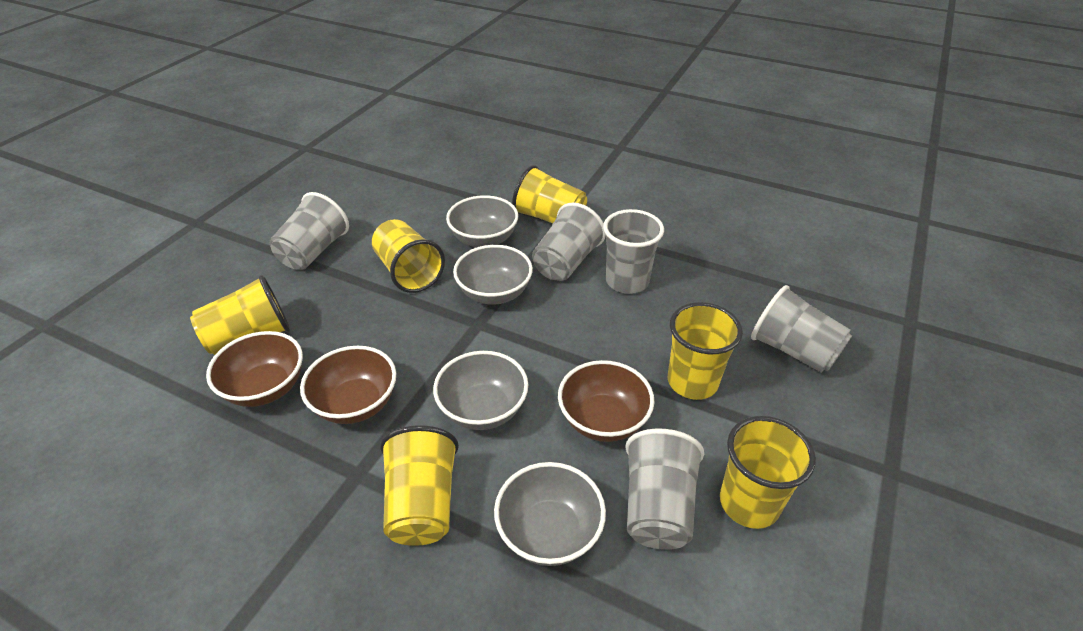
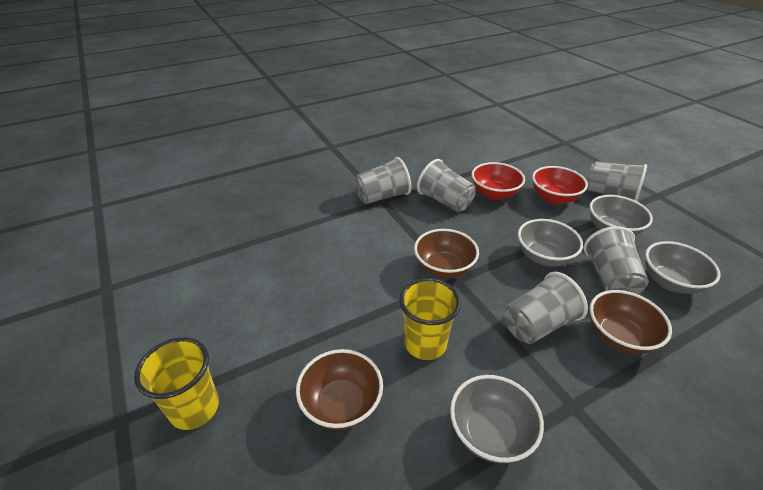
red bowl: none = 0 -> [472,162,525,200] [532,166,588,204] = 2
yellow cup: [190,275,290,355] [372,219,445,293] [380,425,459,546] [512,165,587,223] [668,302,743,400] [720,416,816,529] = 6 -> [134,337,219,430] [400,278,461,360] = 2

